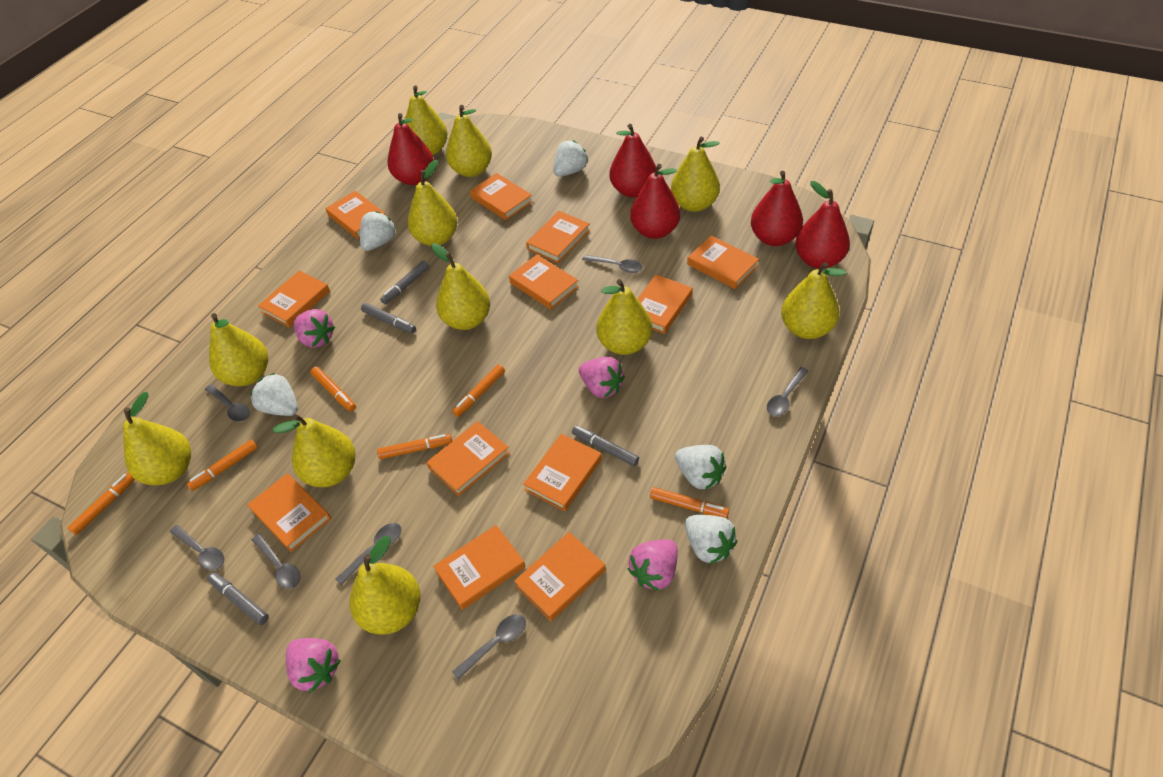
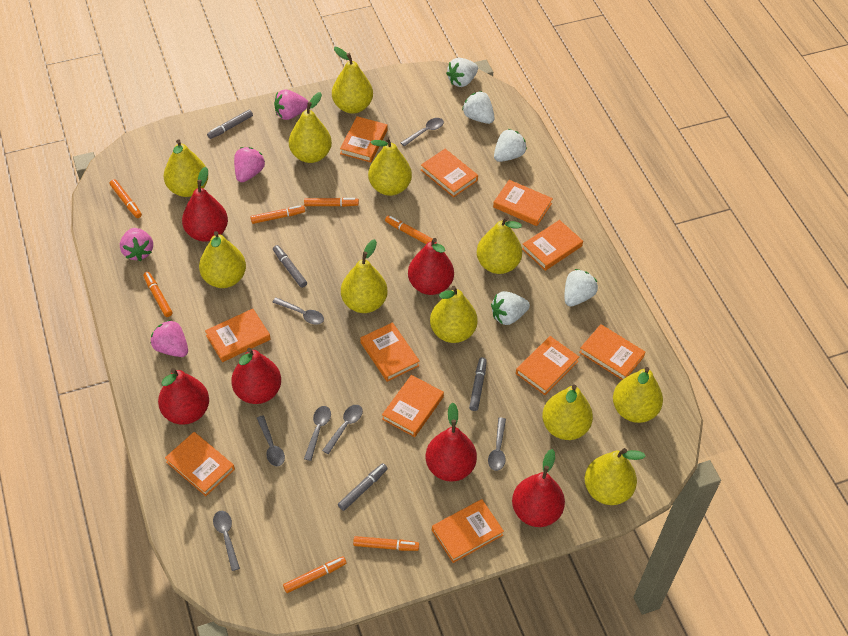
orange book: [247,473,331,552] [258,270,330,327] [325,191,386,239] [426,421,510,496] [433,525,525,610] [470,173,533,220] [509,255,579,310] [514,532,606,621] [523,434,602,511] [526,211,590,263] [638,274,693,334] [687,236,759,289] = 12 -> [165,432,235,496] [205,309,271,362] [340,116,388,163] [360,322,420,382] [382,375,444,437] [421,149,478,197] [432,499,504,563] [493,180,553,226] [516,336,579,395] [522,220,583,271] [579,324,645,380] = 11
orange marker: [68,472,135,535] [187,440,258,491] [310,367,356,411] [377,434,452,459] [452,364,505,417] [650,487,729,519] = 6 -> [110,179,142,218] [143,272,172,317] [250,205,305,224] [283,556,346,593] [304,198,359,207] [353,536,419,551] [385,216,433,244] = 7
red pear: [387,113,434,185] [609,124,656,197] [630,164,680,239] [751,171,803,246] [795,181,850,269] = 5 -> [158,368,209,425] [182,167,228,242] [231,348,281,404] [408,238,454,295] [425,403,477,482] [512,449,565,527] = 6

